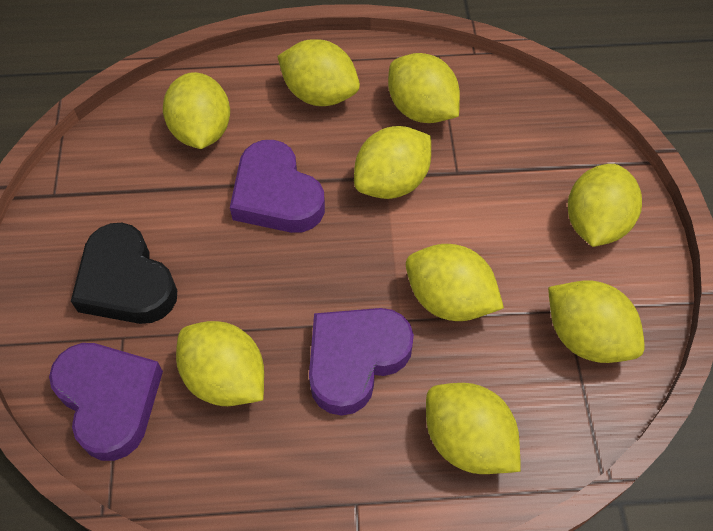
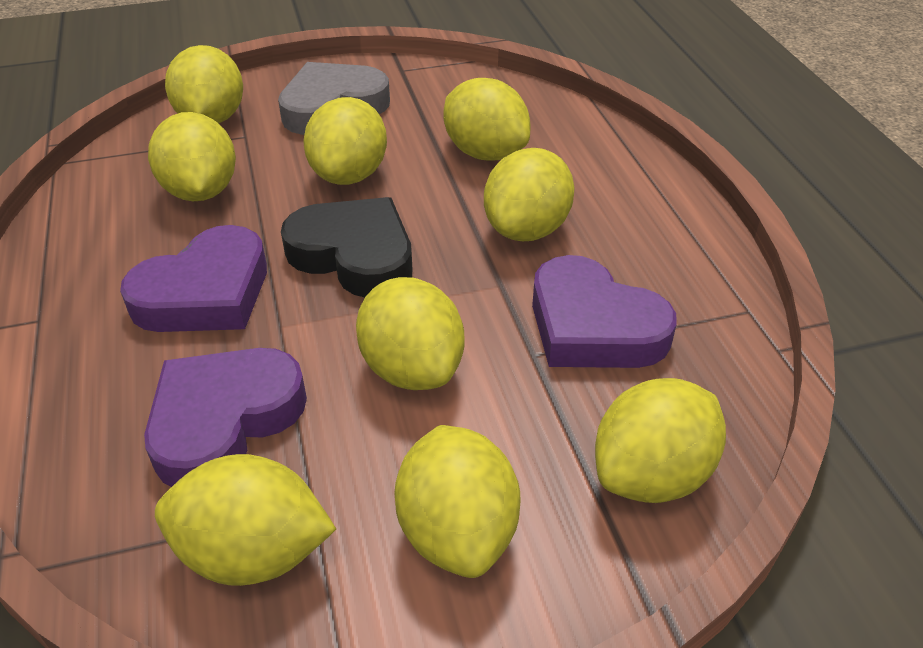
grey heart: none = 0 -> [278,62,390,135] = 1

